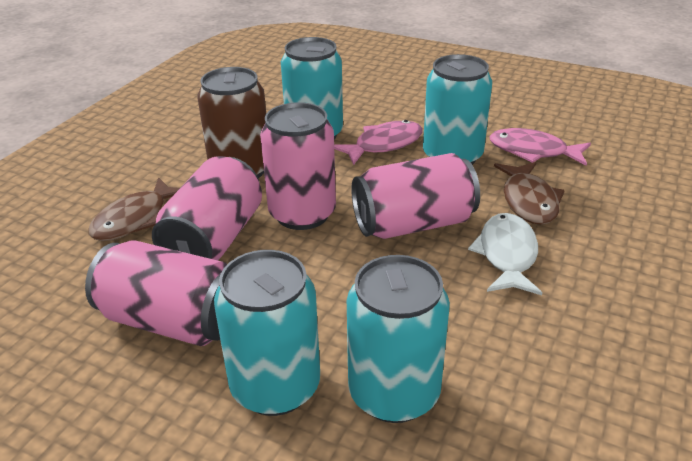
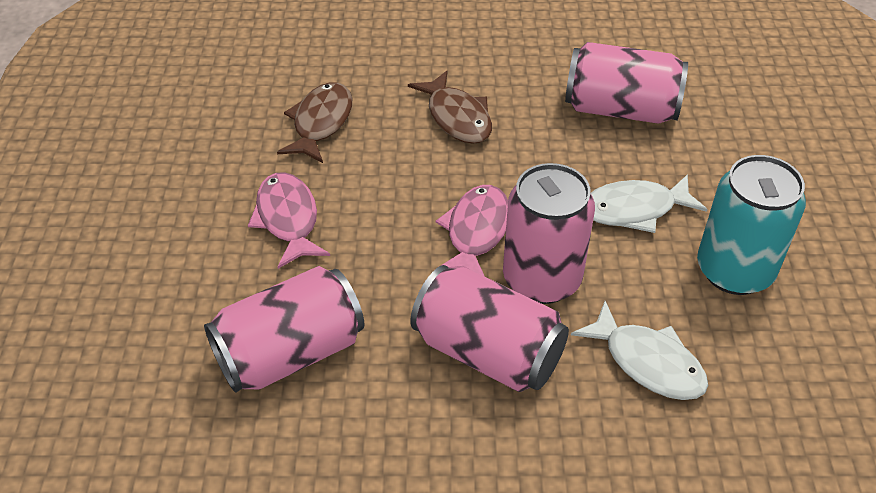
brown can: [198,67,266,178] = 1 -> none = 0
turquoise can: [214,250,320,416] [281,37,343,140] [347,255,450,423] [423,54,492,165] = 4 -> [697,155,806,295] = 1
white fish: [468,213,542,295] = 1 -> [571,301,708,400] [591,174,708,233] = 2

